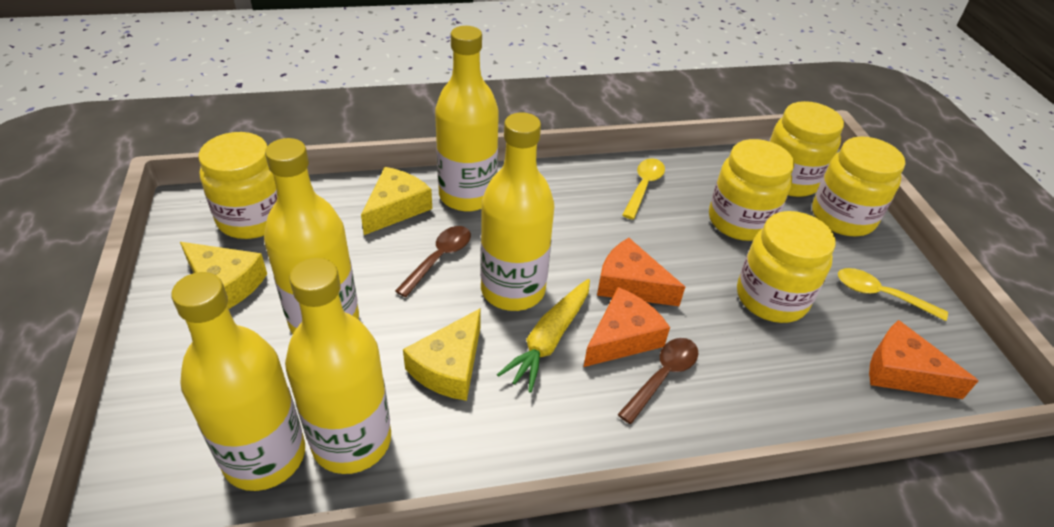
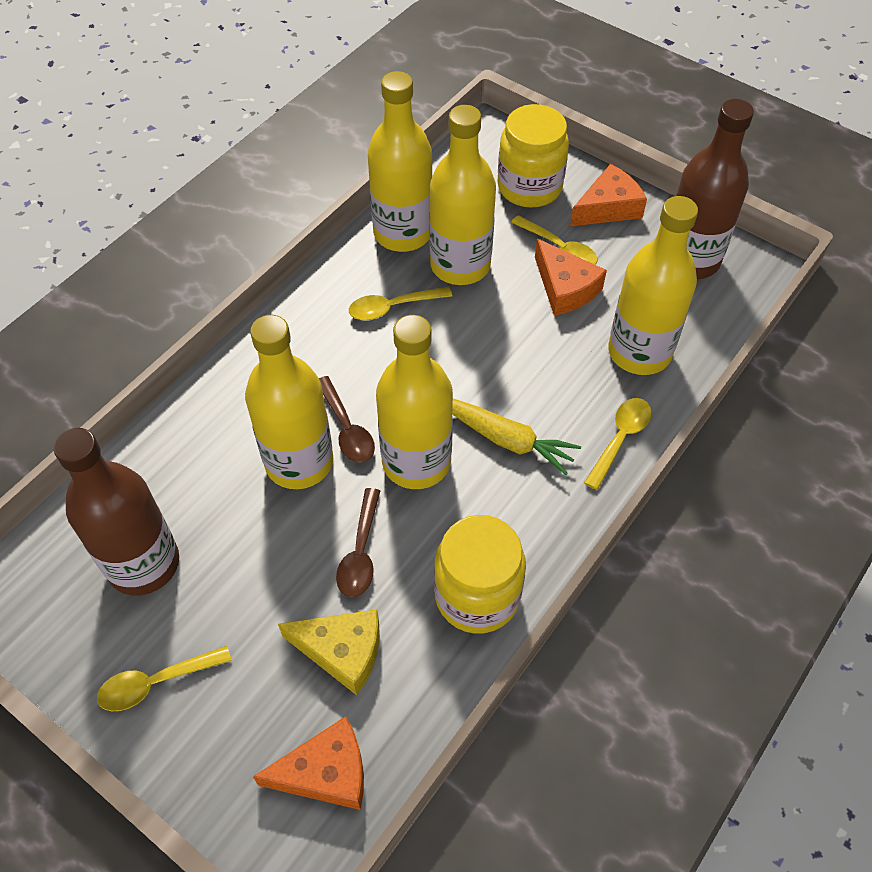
brown bottle: none = 0 -> [54,428,179,596] [676,99,754,279] = 2
yellow cheese: [180,242,267,309] [361,167,432,235] [403,308,481,401] = 3 -> [278,610,380,695] = 1
yellow jar: [198,132,277,239] [709,139,794,241] [737,211,836,323] [769,101,844,197] [812,136,905,236] = 5 -> [434,515,526,634] [497,104,569,208] = 2
yellow spoon: [622,158,665,219] [838,268,948,321] = 2 -> [97,646,232,711] [349,286,452,320] [511,215,597,265] [584,398,651,490] = 4

